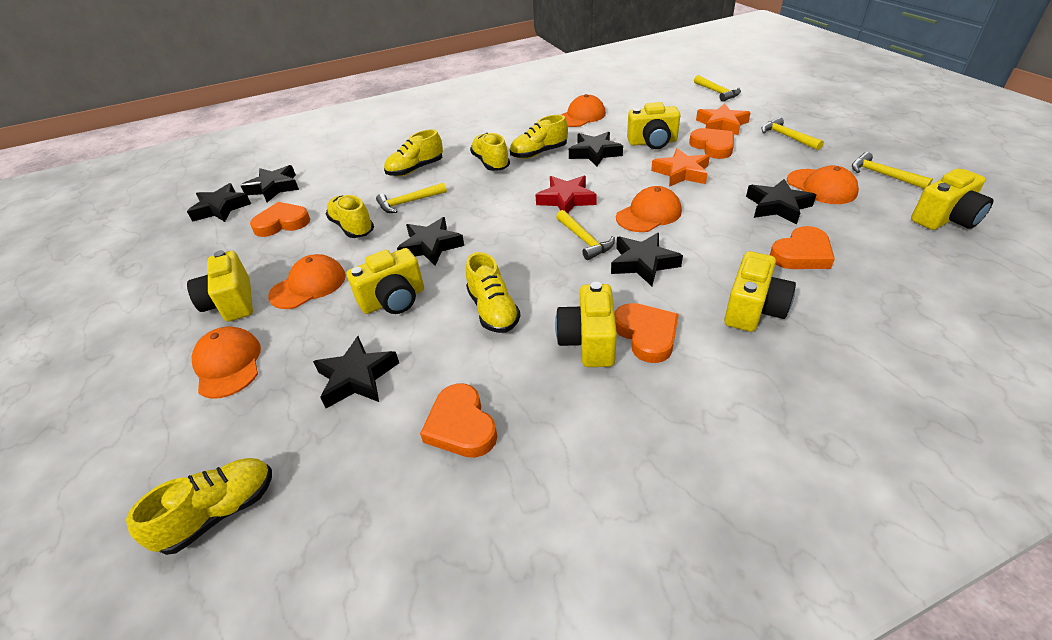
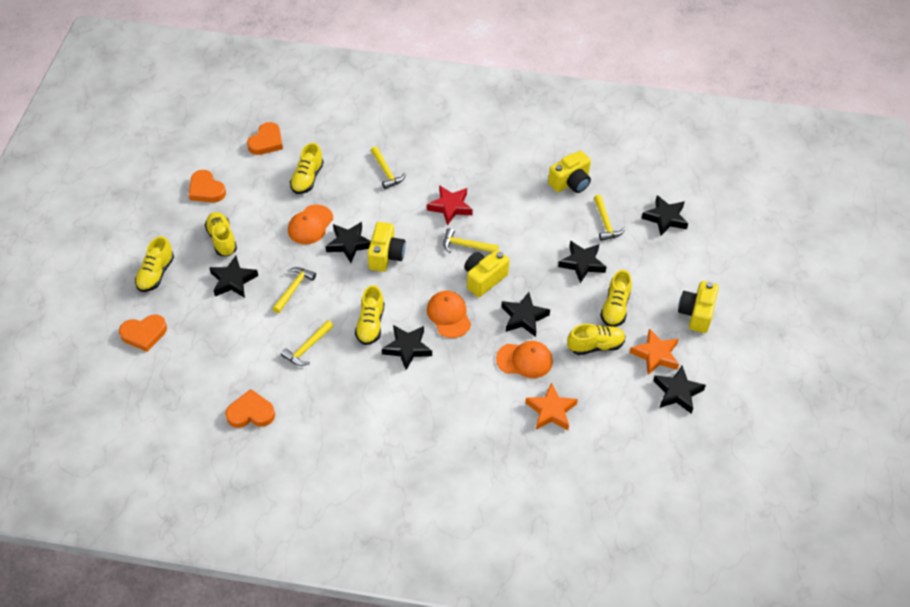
orange cap: [192,326,261,399] [268,254,346,309] [561,94,606,127] [616,186,682,232] [787,166,859,204] = 5 -> [288,205,333,245] [427,291,471,338] [496,341,553,378] = 3
orange heart: [250,202,310,237] [420,383,497,458] [614,303,679,363] [689,128,734,159] [770,226,835,269] = 5 -> [119,315,167,352] [189,170,226,202] [225,389,275,428] [247,122,283,155] = 4
yellow camera: [187,250,253,322] [347,248,424,314] [555,282,617,367] [627,102,680,149] [724,251,796,332] [911,169,993,230] = 6 -> [367,222,406,272] [464,250,509,297] [548,151,591,193] [678,281,719,333] = 4

